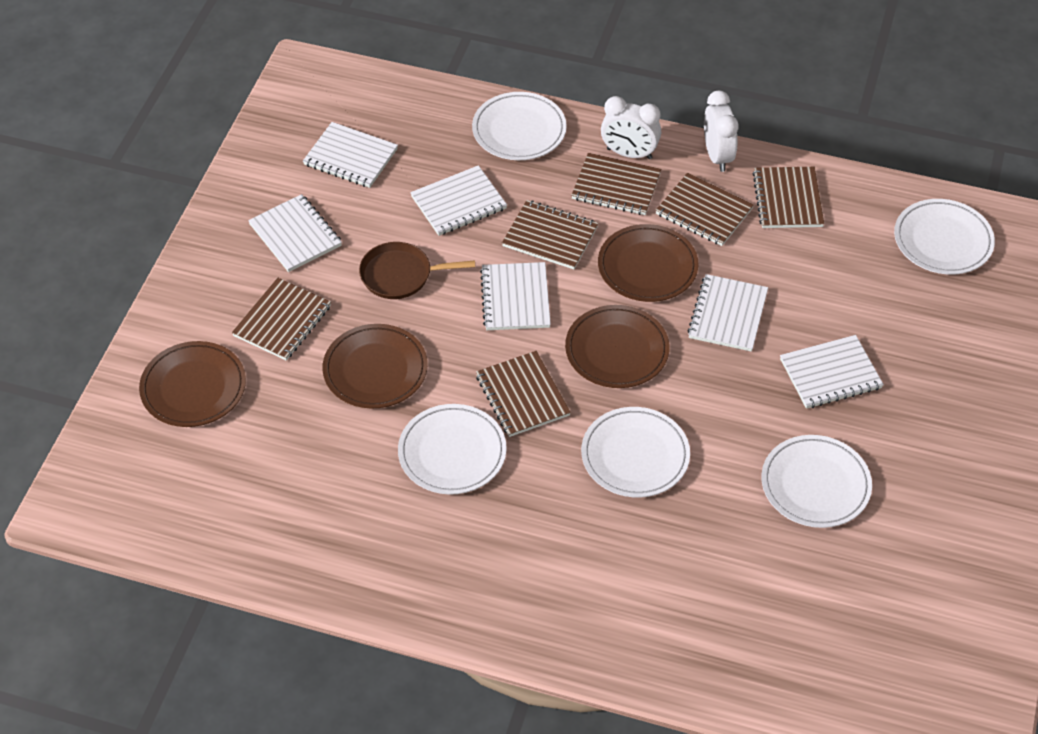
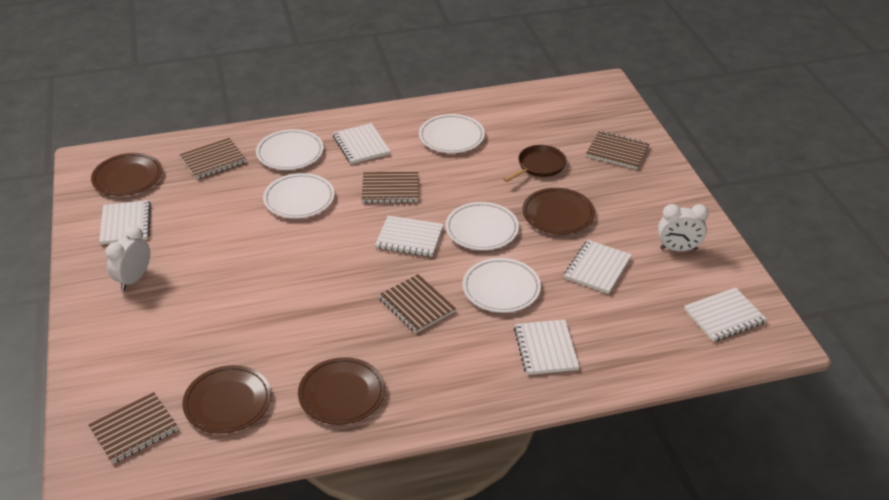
brown notebook: [232,278,331,361] [476,351,571,437] [502,200,598,269] [571,153,661,215] [655,173,754,246] [753,167,824,228] = 6 -> [88,392,178,464] [180,138,246,179] [362,172,418,203] [378,274,456,333] [586,131,650,169] = 5

